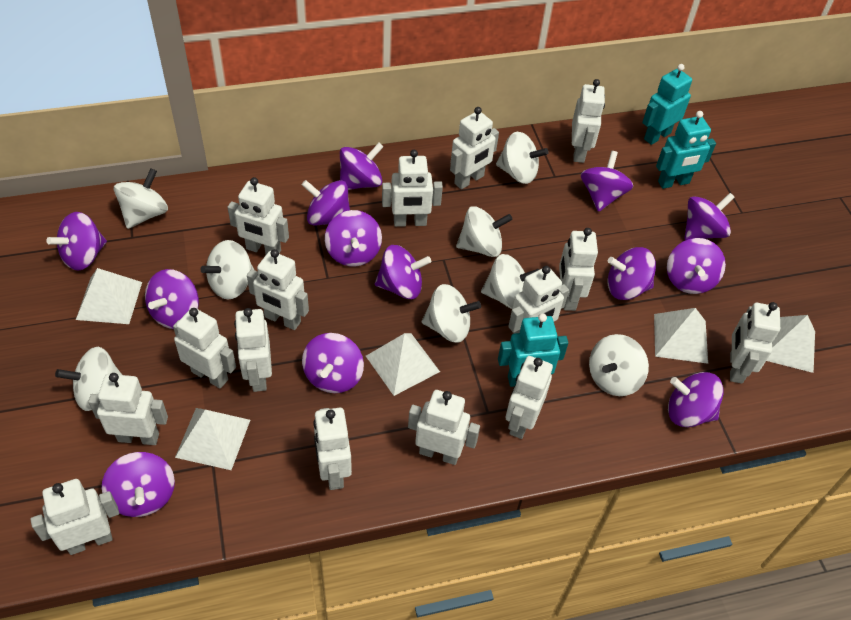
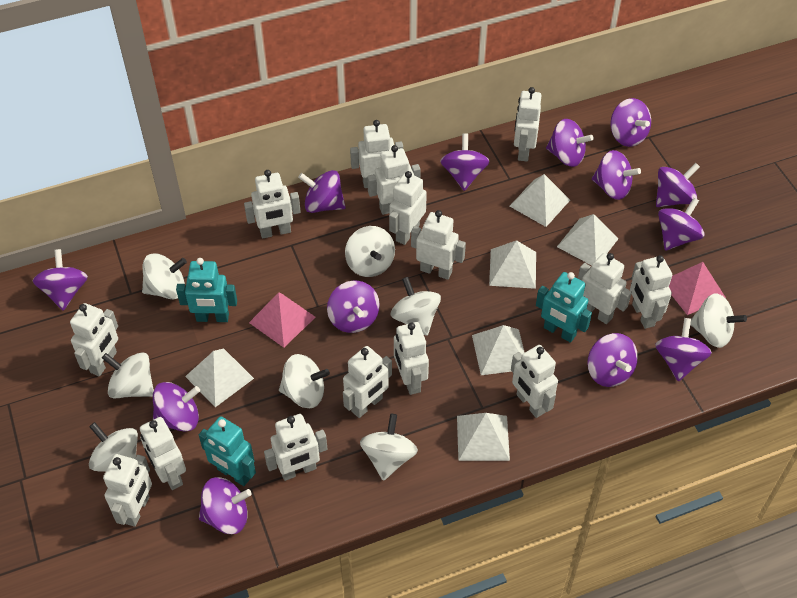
pink pyramid: none = 0 -> [249,292,316,348] [669,262,726,315] = 2
white pyramid: [76,268,142,324] [175,408,250,470] [366,333,440,396] [654,308,708,364] [766,315,815,373] = 5 -> [185,349,254,407] [457,413,510,461] [472,325,525,375] [489,240,536,289] [510,174,570,227] [557,214,619,265] = 6

